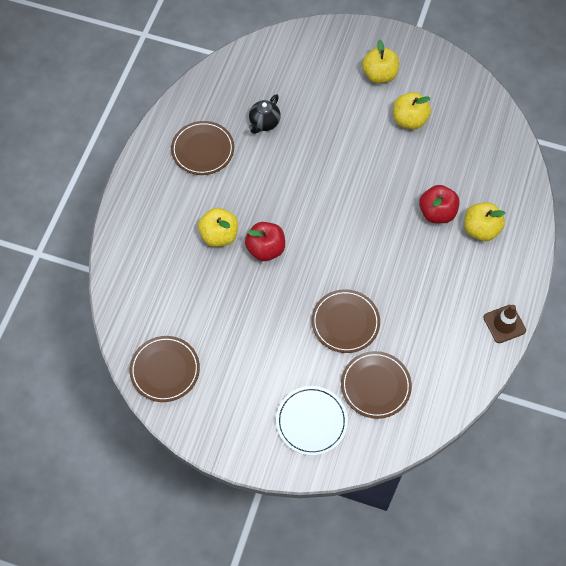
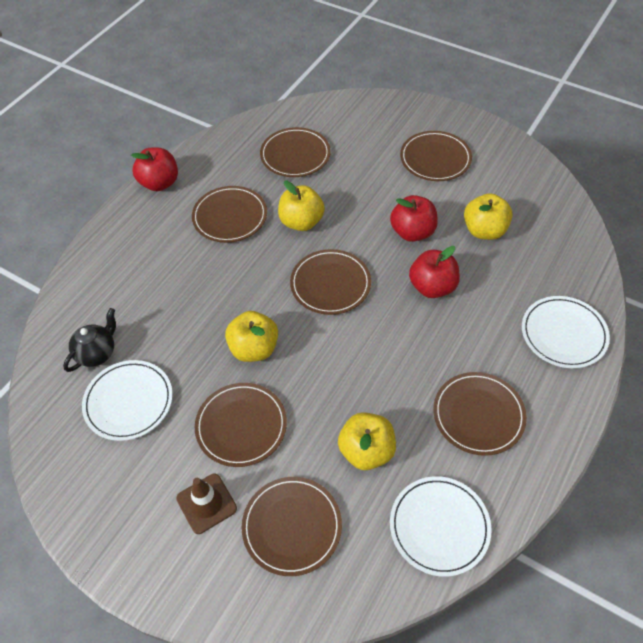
brown plate: [130,336,200,402] [171,121,234,175] [312,289,380,353] [341,351,412,419] = 4 -> [192,186,267,243] [195,383,287,467] [242,477,342,576] [260,127,331,177] [290,249,371,315] [400,131,472,181] [433,372,527,456] = 7
red apple: [245,222,285,261] [419,185,459,223] = 2 -> [131,147,178,191] [390,195,438,242] [409,246,460,298] = 3
white plate: [276,386,348,455] = 1 -> [82,360,173,441] [390,476,492,577] [522,296,610,368] = 3

